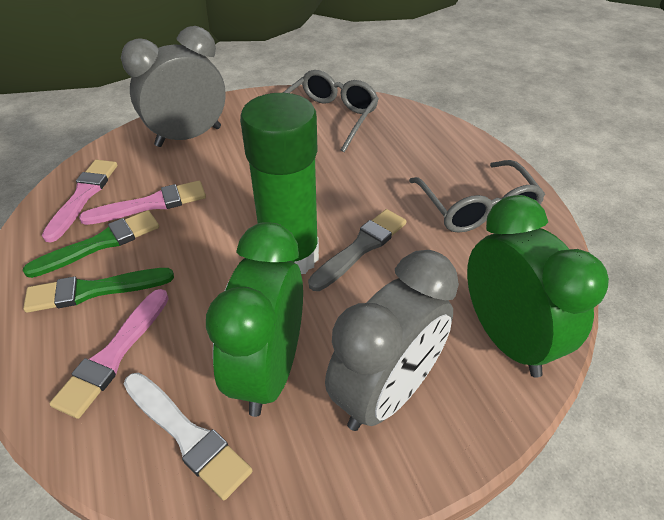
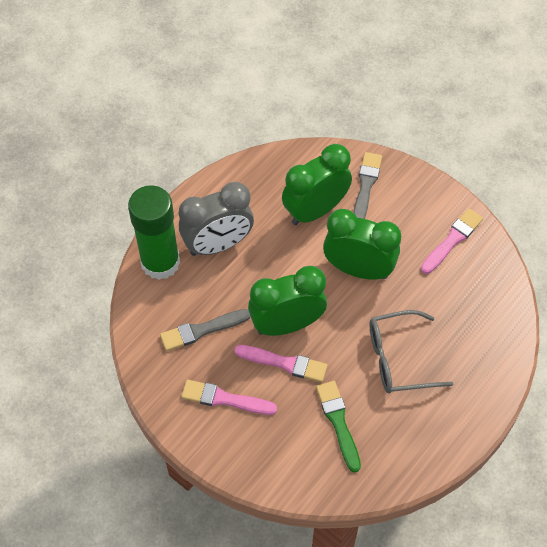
green brush: [23,210,159,278] [23,268,174,313] = 2 -> [316,381,361,473] = 1
green clock: [206,222,303,417] [467,195,609,378] = 2 -> [248,266,327,336] [282,144,352,225] [323,209,401,280] = 3
grey brush: [308,209,407,291] = 1 -> [160,309,251,351] [353,152,382,219] = 2
grey clock: [121,26,226,147] [325,250,459,431] = 2 -> [179,182,254,256] = 1
grey glasses: [283,70,379,152] [409,160,545,233] = 2 -> [369,310,453,394] = 1
white brush: [124,373,252,500] = 1 -> none = 0

